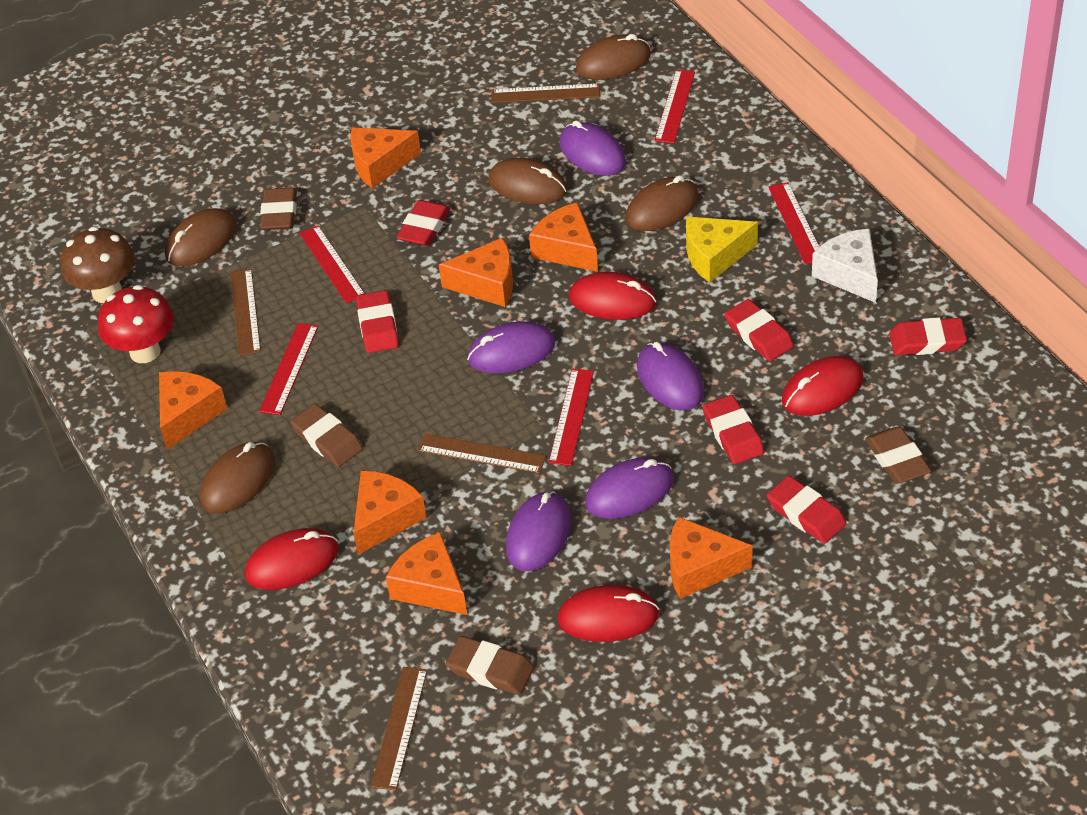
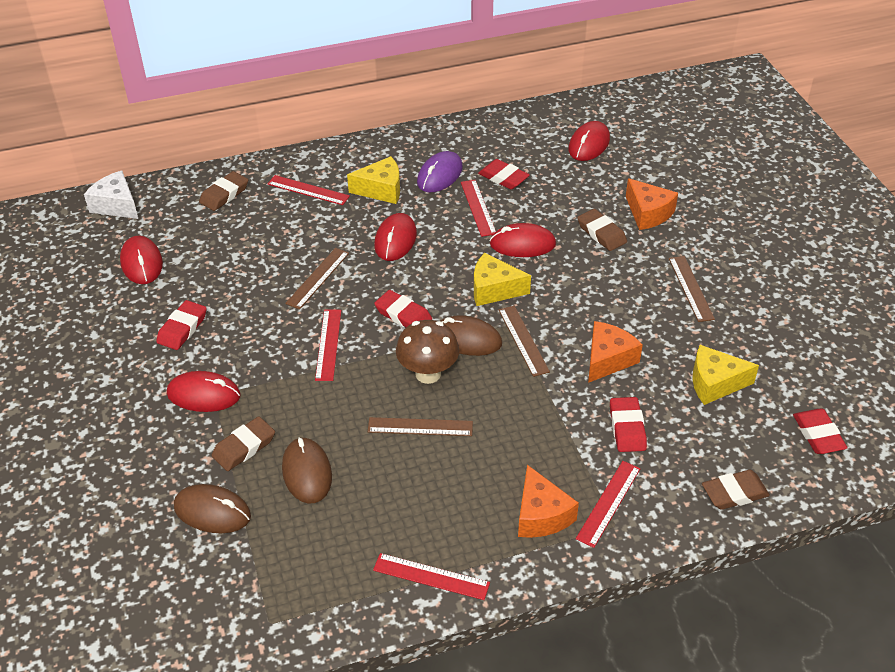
brown mouse: [165,208,237,266] [200,442,275,513] [488,158,568,204] [576,34,651,80] [625,175,699,231] = 5 -> [174,484,251,533] [282,437,332,504] [440,315,502,356] = 3
orange cheese: [159,371,227,450] [350,128,421,189] [353,471,427,555] [386,532,467,615] [439,238,513,307] [529,202,598,272] [670,517,753,599] = 7 -> [518,465,579,538] [588,321,643,383] [626,178,678,230] = 3
purple mouse: [467,321,556,374] [506,491,571,571] [560,120,626,176] [585,457,674,519] [637,342,704,410] = 5 -> [417,151,463,192] = 1
red eraser: [356,290,399,353] [396,200,450,246] [703,395,764,464] [724,299,794,361] [767,476,847,544] [889,317,967,355] = 6 -> [156,300,207,350] [374,290,432,327] [478,159,530,189] [610,397,647,452] [793,409,848,454] = 5
red mouse: [245,528,339,590] [557,585,659,642] [569,272,657,320] [782,356,864,416] = 4 -> [120,236,163,284] [167,371,240,412] [374,213,417,261] [489,223,556,257] [568,121,610,161] = 5
red mushroom: [98,285,174,363] = 1 -> none = 0
yellow cheese: [686,217,758,283] = 1 -> [347,156,400,204] [474,253,531,306] [693,345,759,405] = 3

